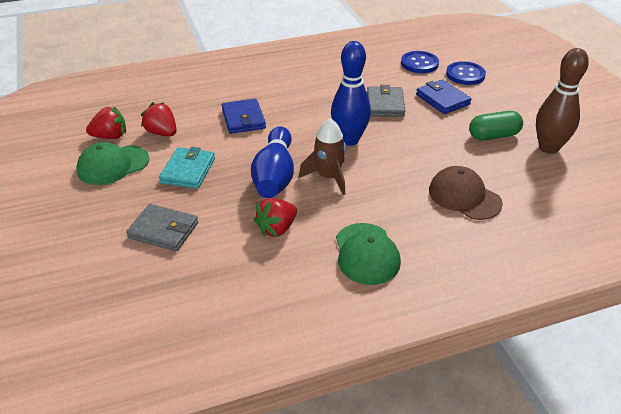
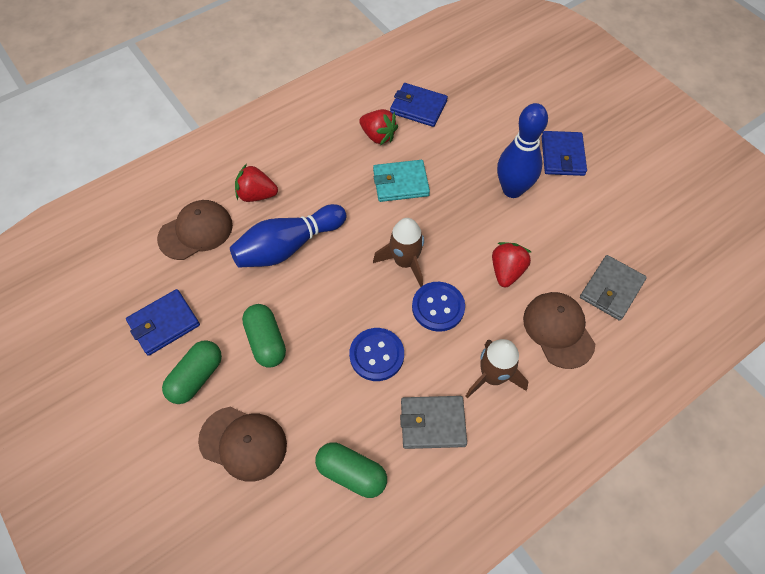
blue wallet: [222,98,266,134] [416,79,472,114] = 2 -> [126,289,200,356] [390,83,448,127] [542,131,587,176] = 3
brown bowling pin: [536,48,589,154] = 1 -> none = 0
brown cap: [429,166,503,220] = 1 -> [157,200,233,260] [198,407,287,482] [523,292,595,369] = 3
brown rocket: [299,118,346,195] = 1 -> [373,218,424,287] [465,339,529,398] = 2
green cap: [76,142,149,185] [336,223,401,285] = 2 -> none = 0
green capsule: [469,111,523,140] = 1 -> [162,340,222,404] [242,304,286,368] [315,442,387,498] = 3

